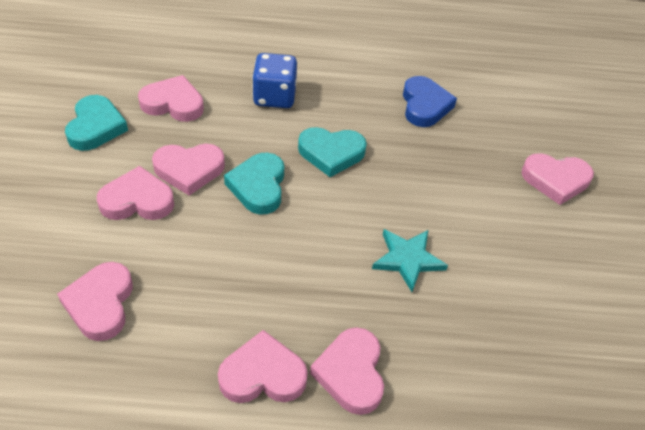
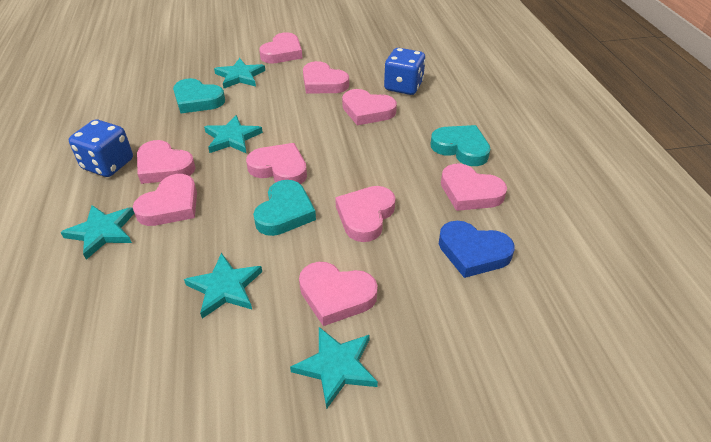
blue dice: [252,53,297,108] = 1 -> [69,119,133,177] [384,48,426,95] = 2
pink heart: [57,262,133,341] [97,166,174,220] [138,75,204,122] [152,144,225,195] [218,330,308,403] [310,327,384,415] [522,153,594,205] = 7 -> [133,174,197,226] [137,140,196,184] [246,143,307,184] [259,32,302,64] [299,262,378,326] [303,61,349,93] [335,186,396,242] [342,89,397,125] [441,164,507,211] = 9
turquoise star: [372,229,448,292] = 1 -> [60,205,134,260] [184,253,262,319] [204,115,263,153] [214,58,265,88] [290,327,378,409] = 5

